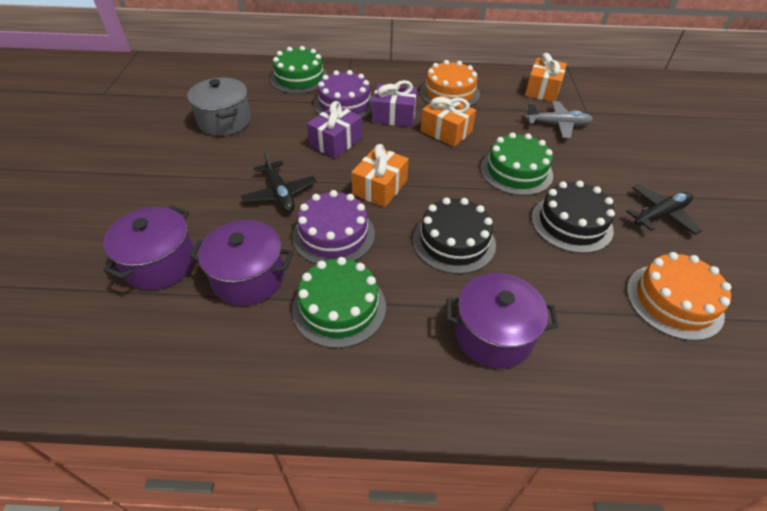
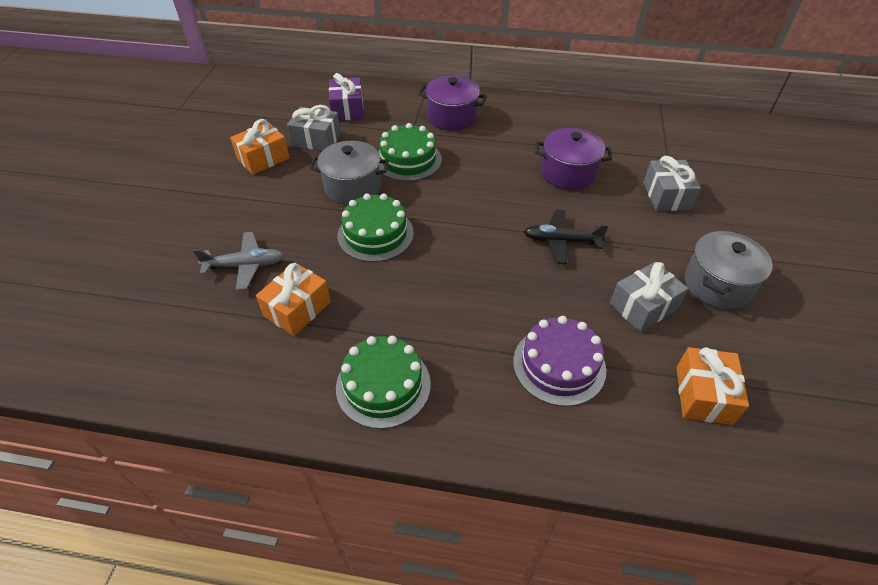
black cake: [413,197,496,274] [531,181,615,253] = 2 -> none = 0
black plane: [241,150,317,213] [626,184,702,235] = 2 -> [524,210,609,264] = 1
grey gift: none = 0 -> [287,105,341,151] [610,262,688,332] [643,156,701,211] = 3
grey pot: [187,78,251,136] = 1 -> [310,141,389,205] [684,231,772,309] = 2
orange cake: [420,60,480,107] [627,252,731,341] = 2 -> none = 0
purple cake: [292,190,375,264] [314,70,373,118] = 2 -> [513,316,606,406] = 1
purple gift: [307,101,362,158] [372,80,417,127] = 2 -> [329,73,364,121] = 1
purple pot: [103,205,196,290] [189,220,293,306] [446,273,558,368] = 3 -> [418,76,487,131] [535,128,612,190] = 2

